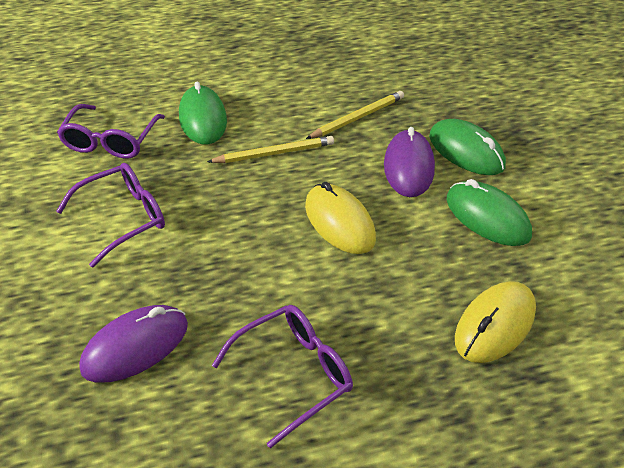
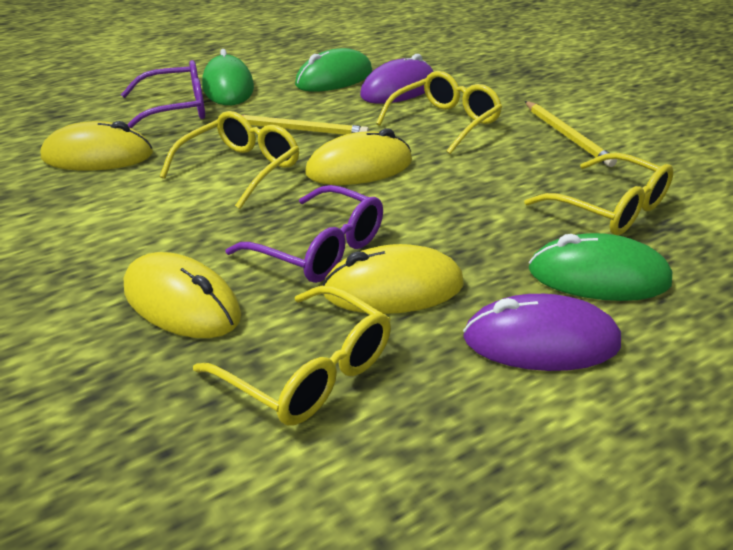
purple glasses: [56,163,165,268] [57,104,165,159] [212,305,353,448] = 3 -> [121,60,205,128] [226,185,383,283] = 2
yellow glasses: none = 0 -> [160,111,299,209] [193,286,391,426] [376,71,502,154] [524,153,674,235] = 4
yellow mouse: [305,182,376,254] [455,281,536,363] = 2 -> [41,121,153,171] [124,252,241,338] [305,128,412,185] [322,244,464,314] = 4

